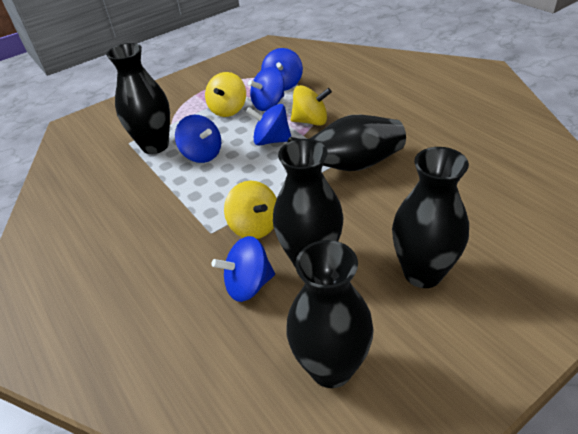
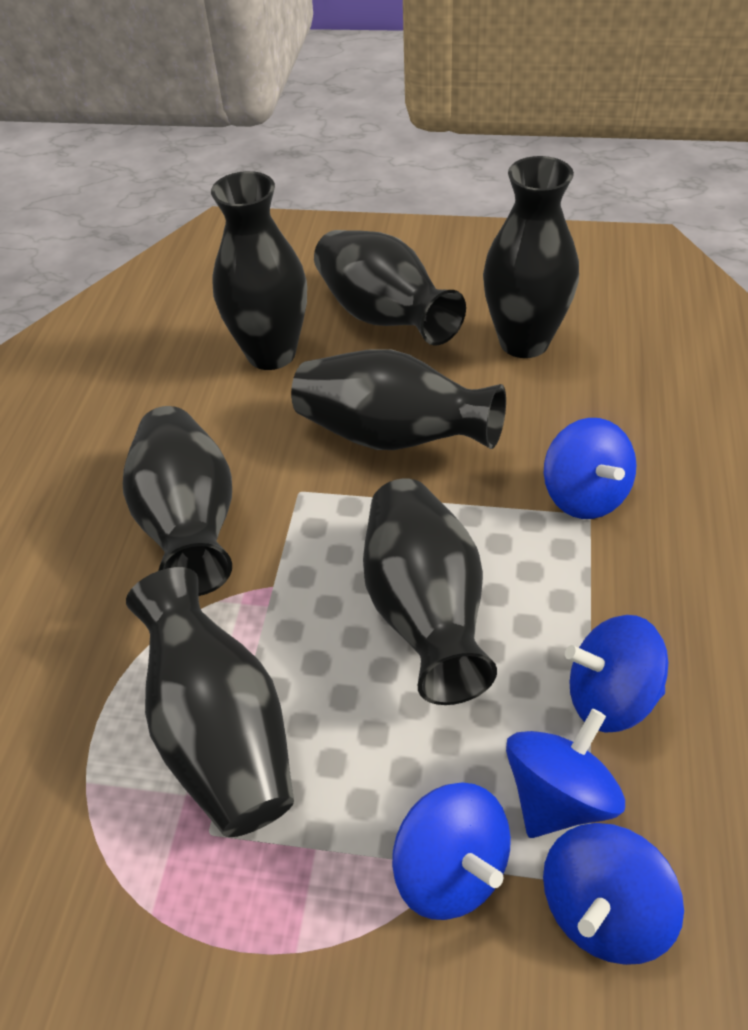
black vase: [106,43,170,154] [273,139,343,268] [286,240,374,388] [287,115,406,171] [392,147,469,288] = 5 -> [123,406,232,596] [126,567,294,837] [211,171,307,370] [291,349,506,450] [314,230,466,345] [363,478,497,705] [483,156,579,358] = 7
yellow spinning top: [205,72,246,117] [224,181,277,239] [291,85,332,126] = 3 -> none = 0

